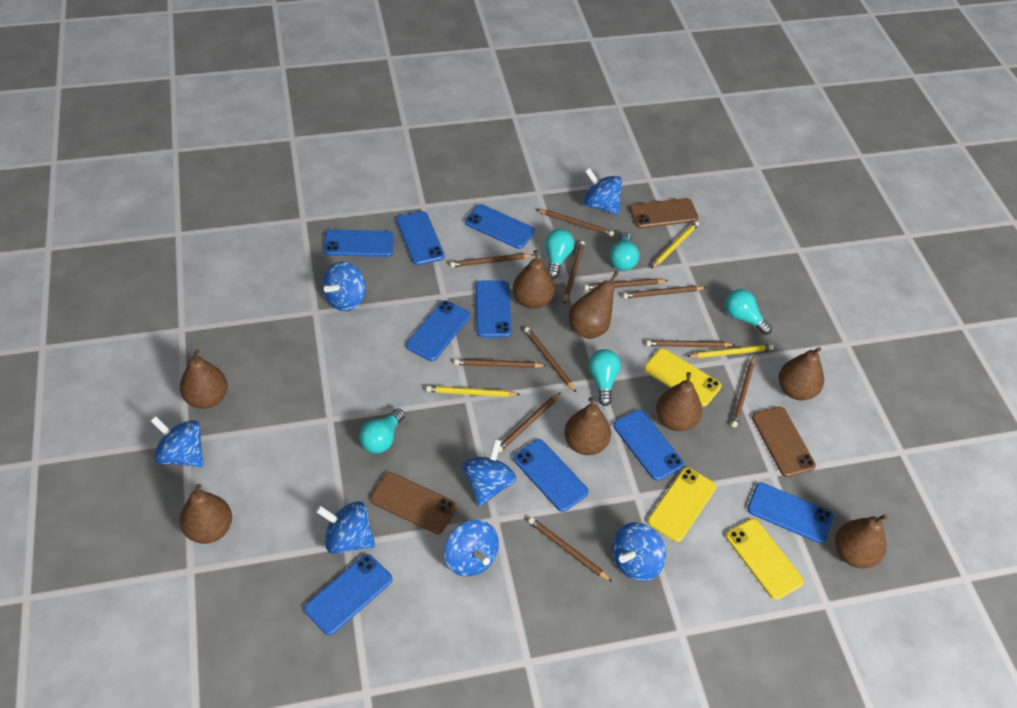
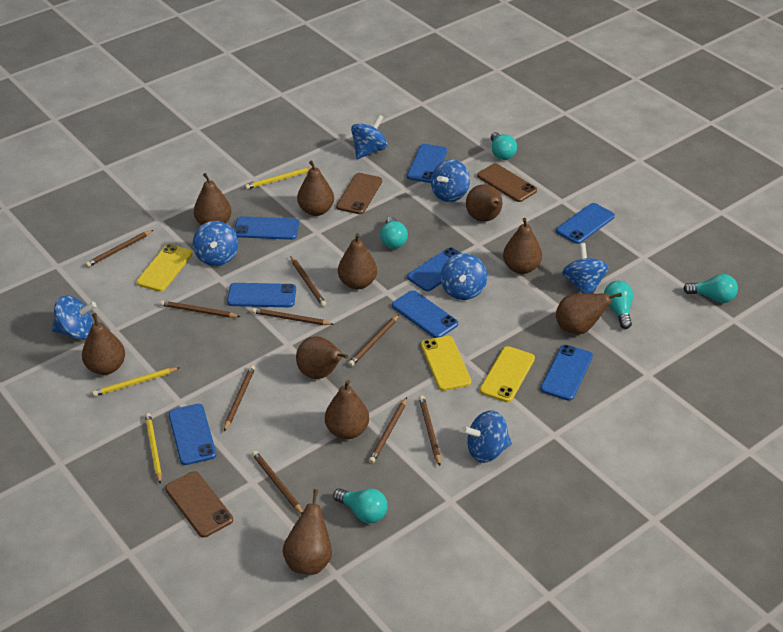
blue phone: [304,554,392,635] [323,230,394,257] [396,211,445,265] [406,300,470,361] [465,204,535,249] [476,281,512,337] [513,439,589,512] [613,410,684,481] [747,482,833,543] = 9 -> [168,404,216,465] [227,283,296,307] [234,216,299,240] [392,290,458,338] [407,144,447,183] [407,247,462,291] [540,345,593,401] [556,203,615,244] = 8
brown pear: [180,349,228,409] [180,484,232,544] [513,250,555,309] [564,397,611,455] [569,271,619,339] [656,372,702,431] [779,347,824,400] [835,514,888,568] = 8 -> [82,313,125,375] [194,173,232,225] [283,489,332,575] [296,336,348,379] [297,160,334,216] [325,380,369,439] [338,233,377,289] [466,184,502,222] [503,218,542,274] [556,293,622,334] = 10
brown pencil: [450,253,534,267] [454,359,547,368] [499,392,561,453] [524,327,577,393] [528,517,612,582] [536,209,614,236] [564,241,585,304] [584,278,668,290] [623,286,707,298] [646,340,735,348] [731,356,755,427] = 11 -> [85,230,153,267] [160,300,241,318] [224,365,255,431] [252,308,334,325] [252,451,303,514] [290,256,326,306] [348,315,399,366] [369,397,407,463] [419,396,441,466] = 9

